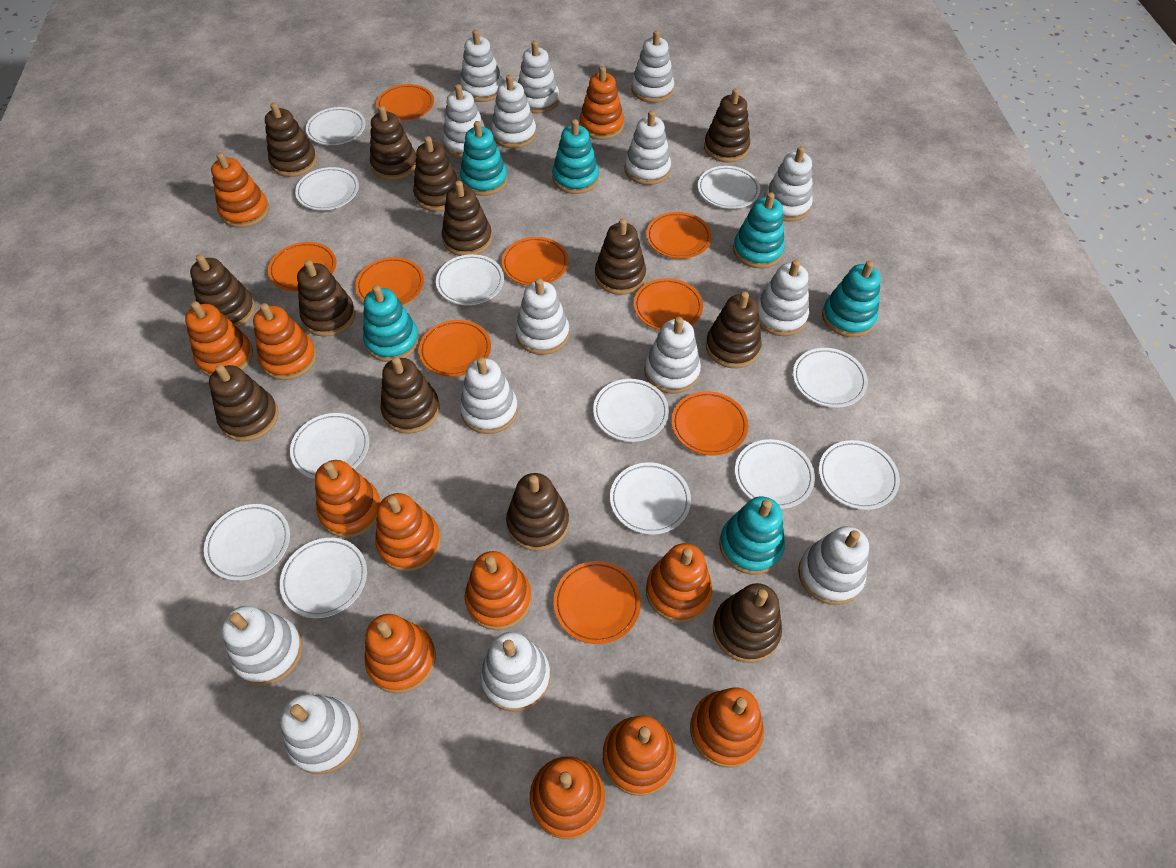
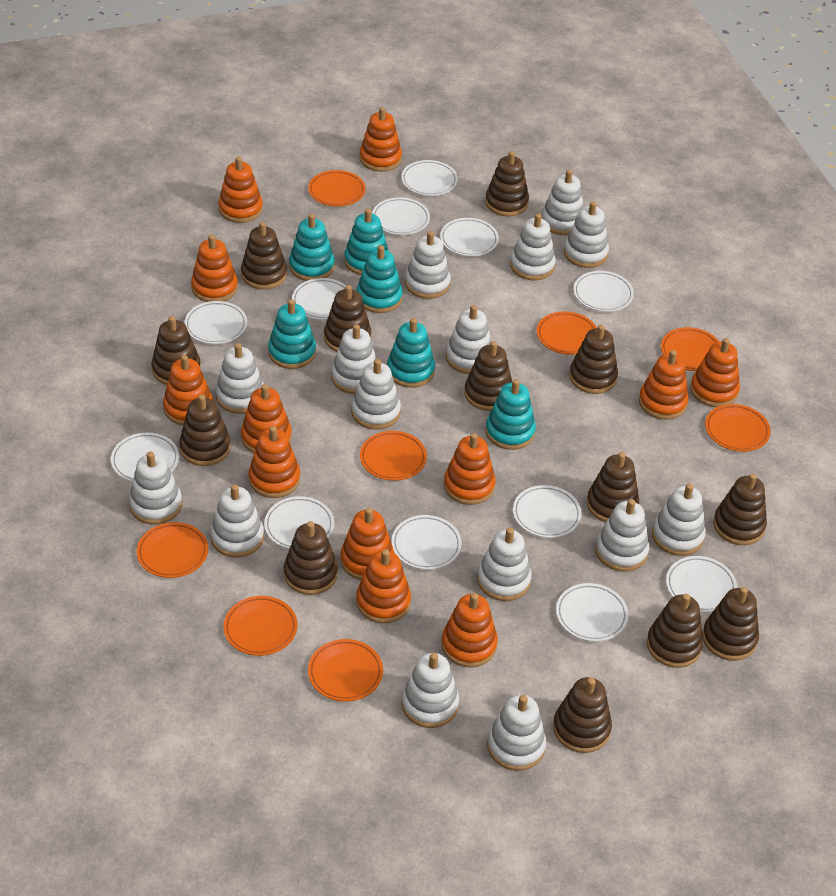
orange plate: [268,242,336,292] [355,257,424,305] [376,84,434,121] [419,320,491,377] [502,237,569,286] [554,561,641,644] [634,278,703,330] [646,212,712,259] [672,391,748,456] = 9 -> [137,522,208,578] [224,596,298,656] [308,170,366,207] [308,639,383,701] [360,431,427,481] [537,311,597,355] [661,327,720,371] [705,404,771,452] = 8

